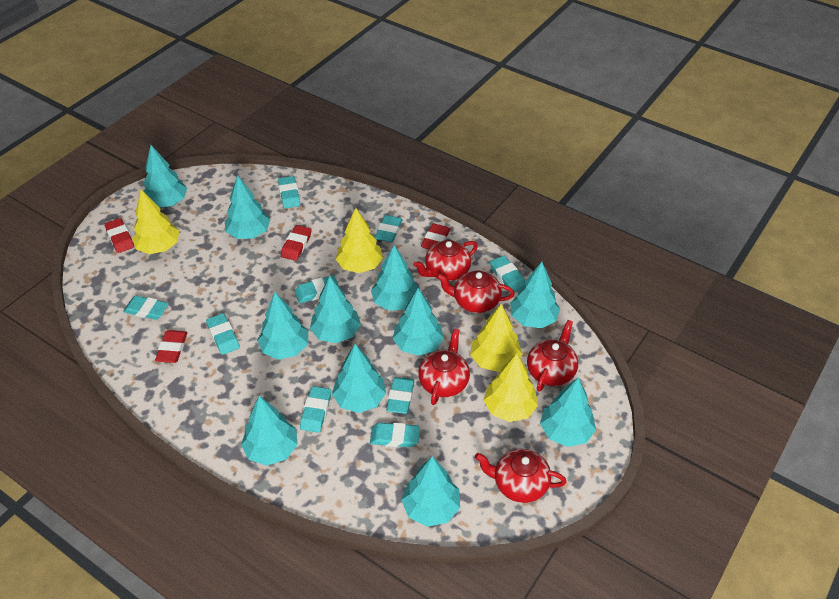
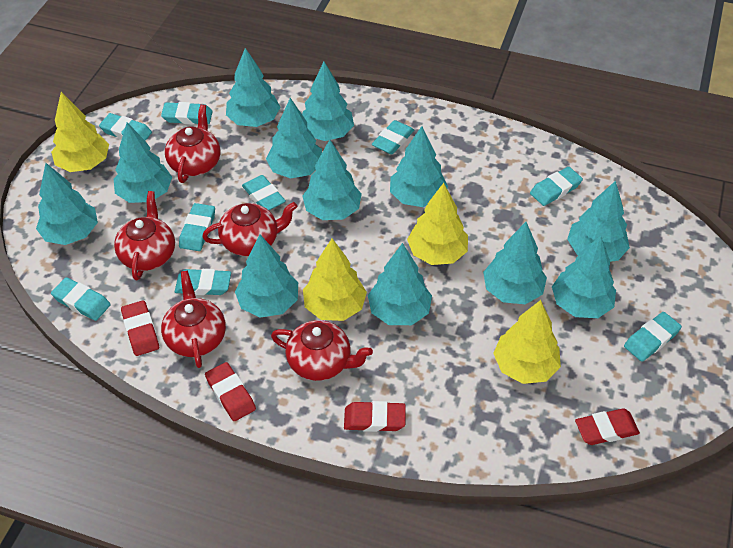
turquoise tree: [143,145,187,207] [225,175,270,239] [241,396,298,466] [257,292,308,360] [310,276,361,343] [332,344,386,413] [371,245,420,311] [393,288,444,356] [401,456,460,527] [510,262,560,328] [540,377,596,447] = 11 -> [36,163,98,245] [114,122,172,203] [226,48,280,127] [235,234,298,318] [266,98,322,179] [302,62,354,141] [302,139,362,220] [368,243,432,325] [390,126,448,207] [483,222,547,304] [552,236,616,318] [567,181,630,262] = 12

